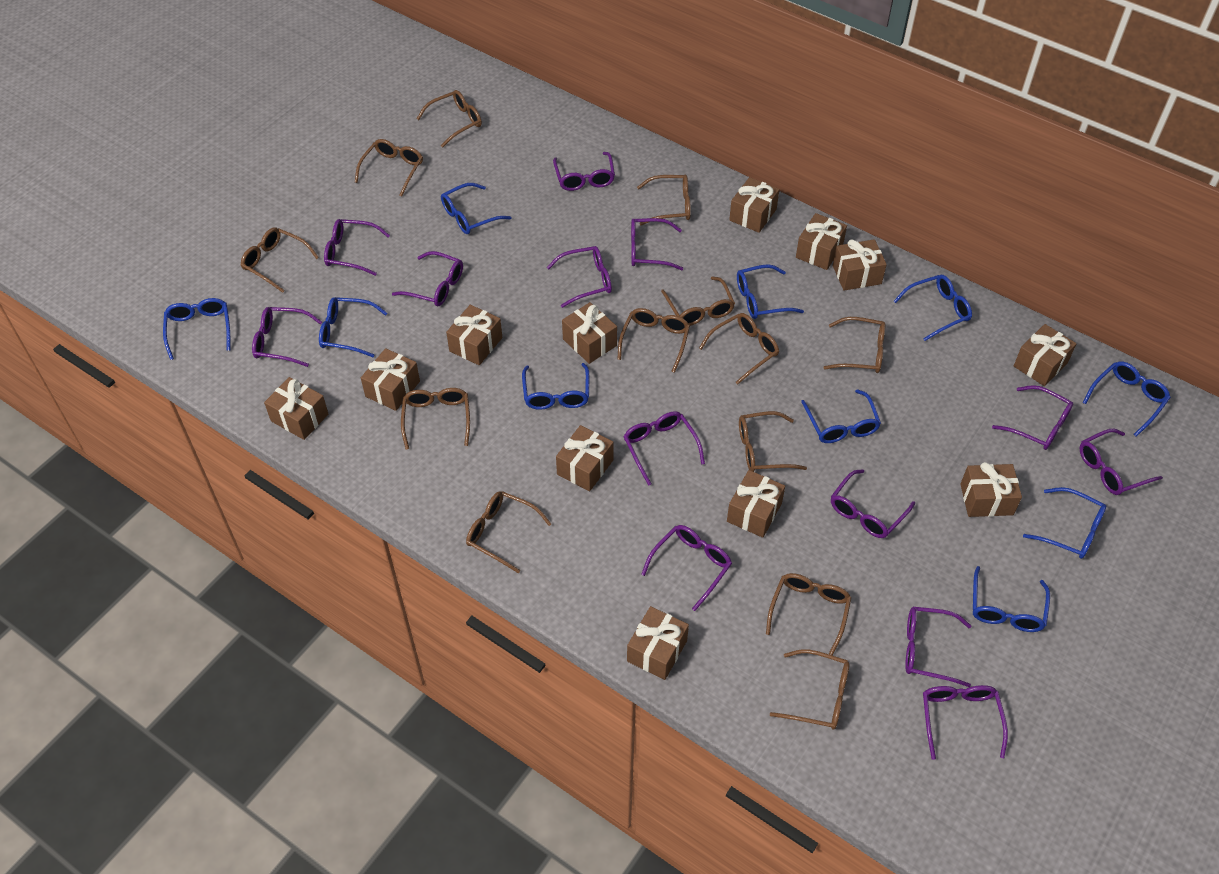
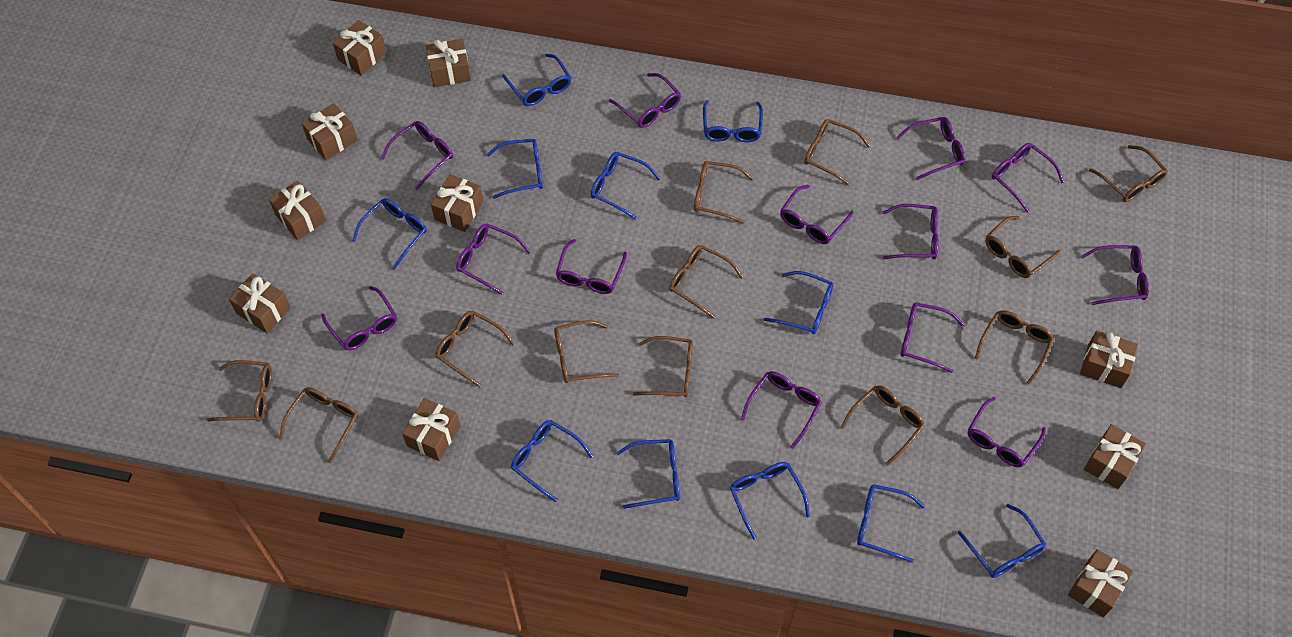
blue glasses: [163,298,230,360] [319,297,387,357] [441,183,511,234] [522,363,589,410] [737,264,804,319] [801,389,881,443] [894,275,972,341] [973,566,1050,632] [1023,487,1106,559] [1083,361,1171,437] = 10 -> [352,198,427,270] [487,139,543,199] [502,54,571,106] [511,420,593,502] [591,152,661,220] [617,439,680,509] [703,100,763,142] [730,462,810,540] [764,271,834,334] [857,484,925,562] [958,504,1046,578] = 11
brown gift: [264,377,328,440] [361,348,420,411] [446,305,502,365] [556,425,614,491] [562,302,617,364] [627,606,689,680] [727,470,785,538] [729,177,779,233] [796,213,847,270] [833,239,887,291] [960,462,1022,517] [1014,324,1077,386] = 12 -> [229,273,291,333] [269,181,326,240] [302,103,358,160] [333,20,387,76] [402,398,461,461] [426,39,471,87] [431,174,483,232] [1068,549,1133,617] [1080,330,1138,388] [1084,424,1146,489] = 10
brown glasses: [241,228,319,293] [355,139,423,196] [401,388,470,450] [416,90,482,148] [466,491,551,574] [617,308,690,373] [637,175,691,226] [661,276,735,326] [699,313,779,385] [739,411,807,472] [766,573,852,656] [770,649,850,730] [824,317,885,373] = 13 -> [207,360,272,422] [279,387,358,463] [435,311,515,387] [554,320,619,383] [633,336,693,397] [669,245,743,319] [694,161,754,223] [804,119,871,186] [841,385,925,466] [975,310,1054,385] [985,216,1060,278] [1089,145,1168,202] = 12

